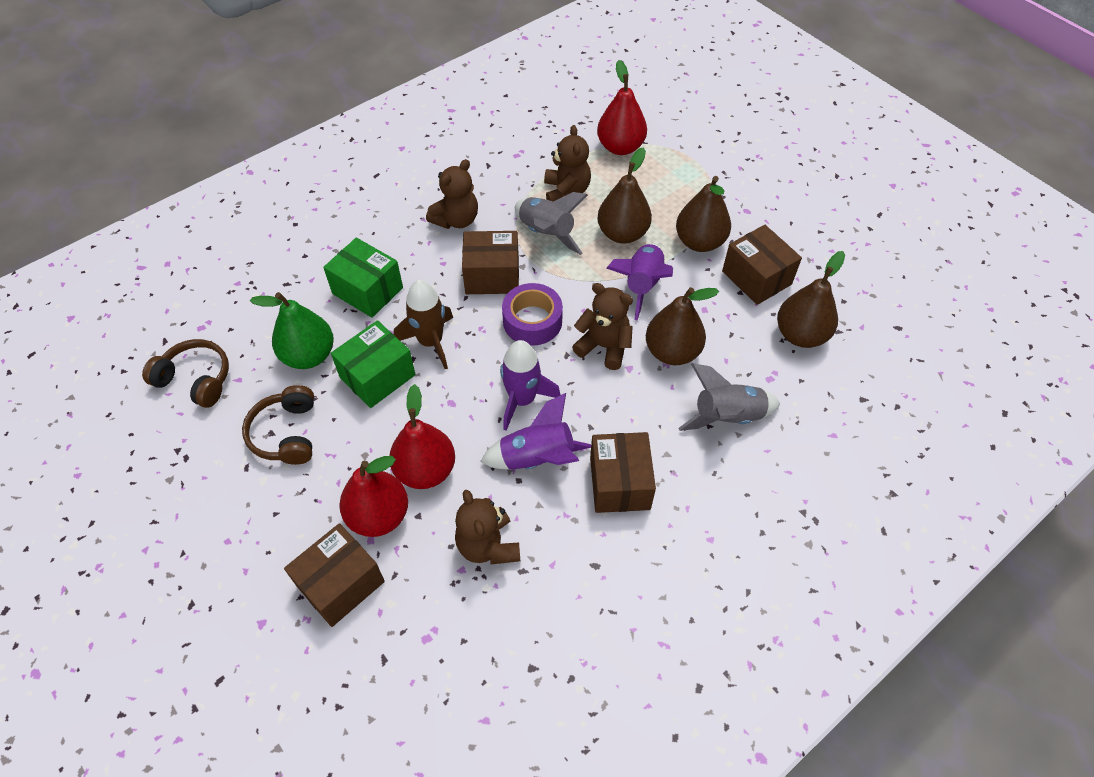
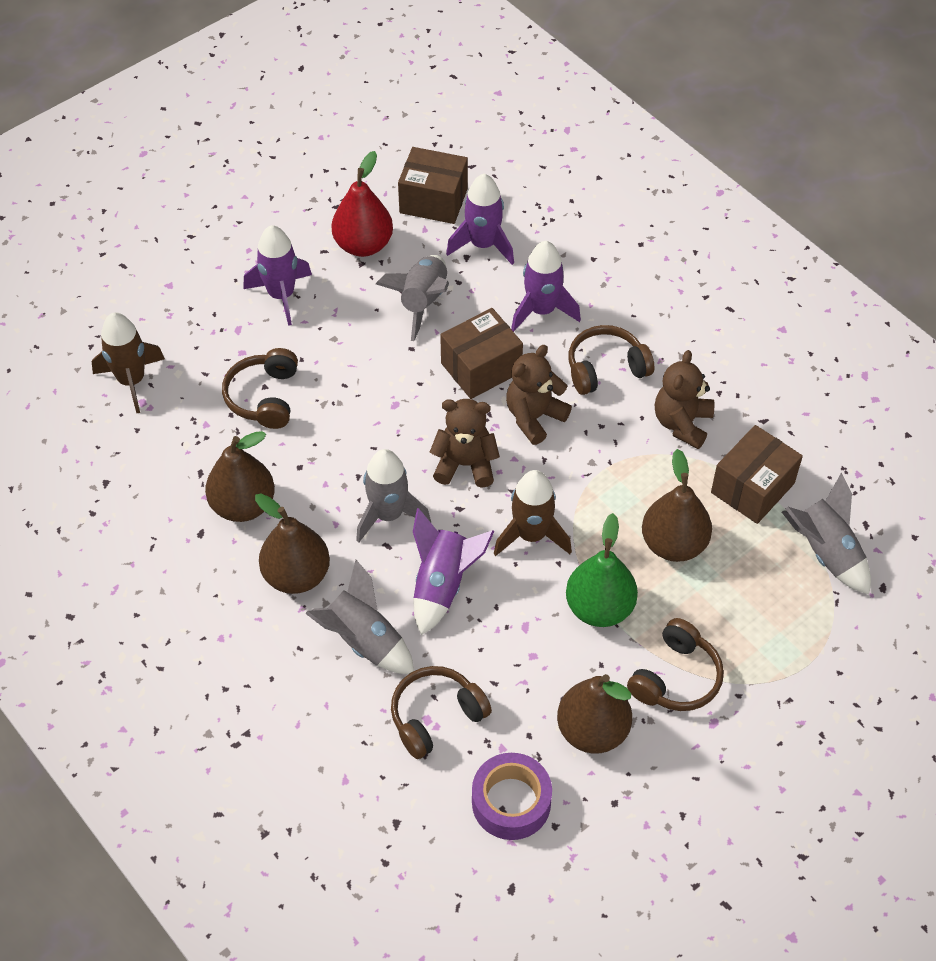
brown box: [284,523,385,627] [462,231,519,294] [590,432,656,513] [722,225,802,305] = 4 -> [398,147,468,224] [440,308,523,399] [711,425,803,524] = 3
brown headphones: [142,339,229,408] [242,385,314,465] = 2 -> [222,348,298,429] [391,666,492,759] [568,325,654,395] [627,618,724,711] = 4
brown rocket: [394,280,453,369] = 1 -> [92,312,165,413] [494,470,572,556] = 2
brown teddy bear: [426,159,478,229] [455,490,520,564] [544,125,591,202] [572,283,633,370] = 4 -> [430,399,500,488] [506,345,572,445] [655,350,714,449] = 3
green box: [323,238,403,318] [331,320,416,408] = 2 -> none = 0
grey rocket: [515,192,588,255] [679,363,780,431] = 2 -> [305,560,414,674] [356,449,431,542] [376,255,449,341] [782,473,871,594] = 4
purple rocket: [480,393,591,470] [500,340,561,431] [606,243,673,320] = 3 -> [243,225,312,326] [413,508,494,635] [446,174,514,265] [511,241,581,332] = 4
red pear: [339,456,408,537] [389,384,455,489] [597,60,647,155] = 3 -> [332,151,393,257] = 1

